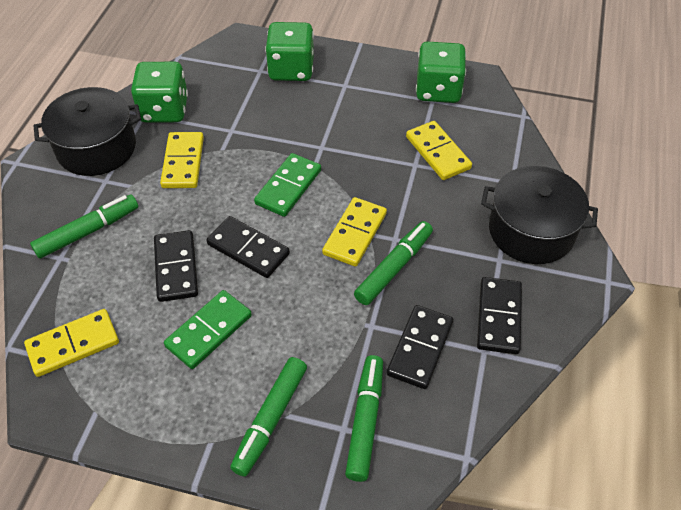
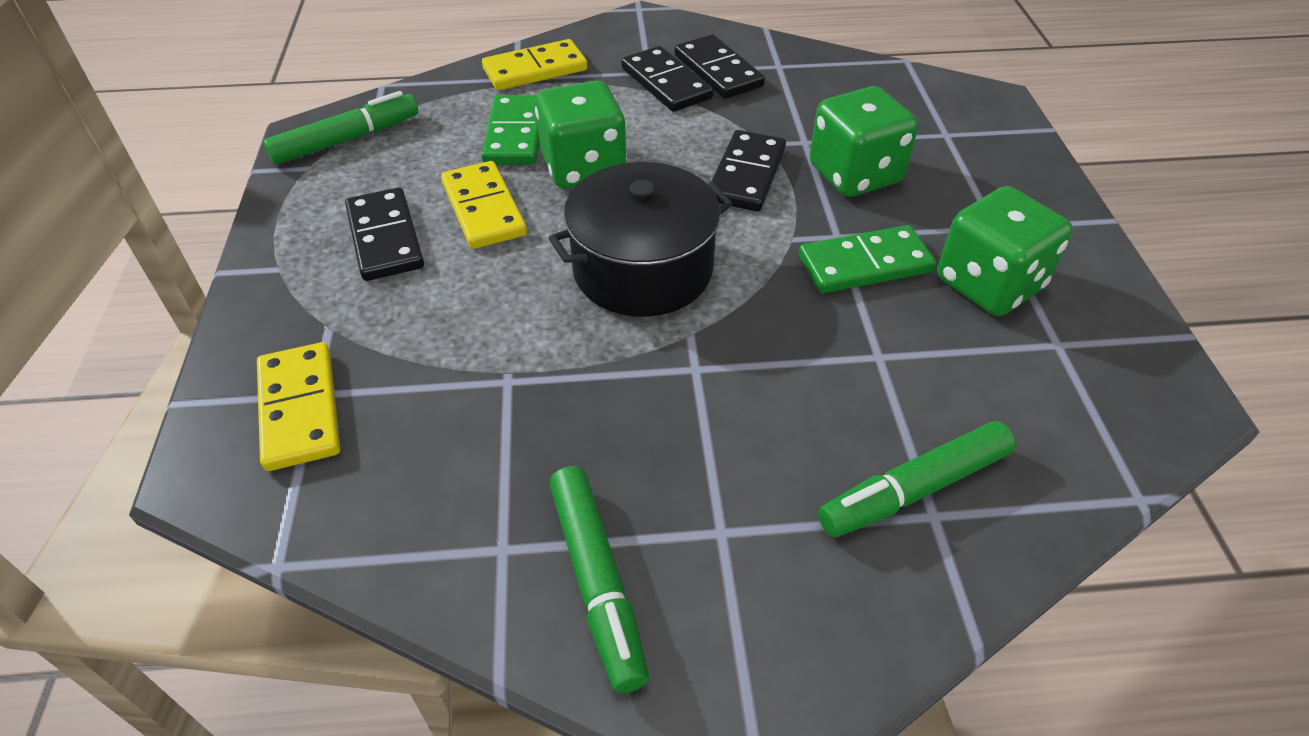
black pot: [34,87,141,176] [481,166,598,264] = 2 -> [549,162,733,317] = 1
green marker: [30,195,138,259] [230,357,307,477] [345,355,383,482] [354,221,433,305] = 4 -> [263,91,418,165] [549,466,649,694] [818,421,1016,537] = 3
yellow domino: [24,309,119,377] [160,132,204,188] [322,197,387,267] [406,121,472,180] = 4 -> [257,342,340,471] [441,161,527,249] [482,39,587,90] = 3

